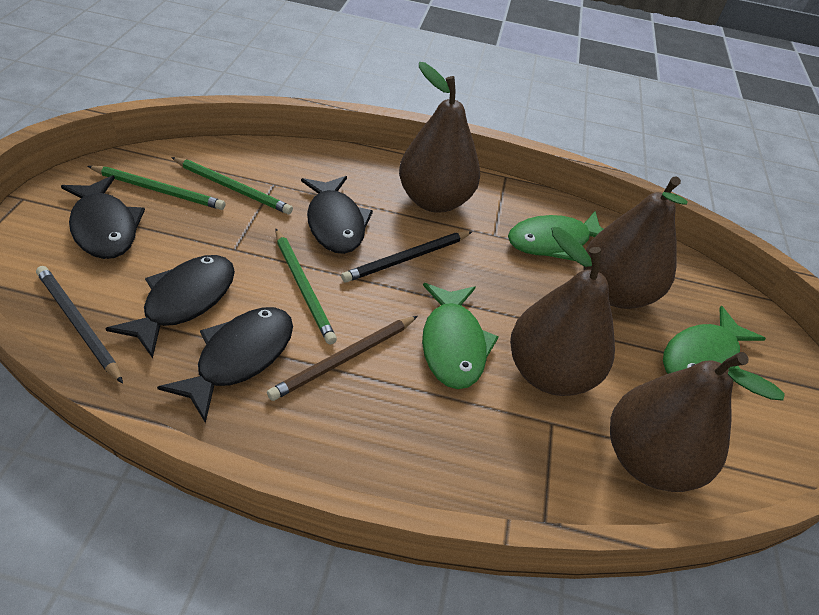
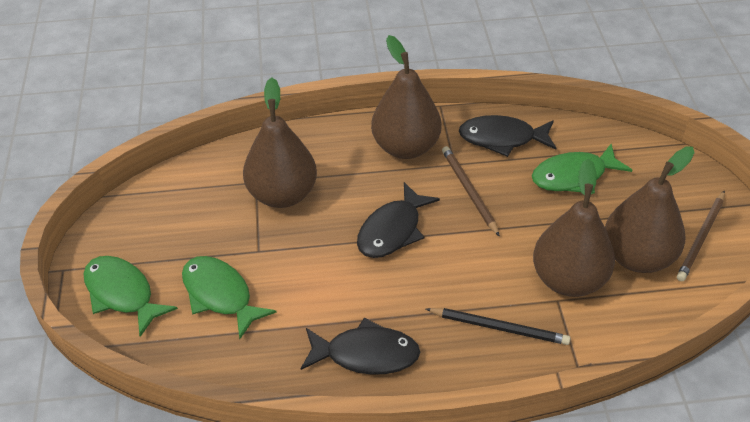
black fish: [61,175,145,259] [105,255,235,358] [157,307,293,423] [301,176,373,254] = 4 -> [300,318,420,375] [357,182,440,258] [459,115,556,157] = 3
black pencil: [36,266,123,384] [341,231,472,282] = 2 -> [426,308,571,345] = 1
brown pencil: [267,316,418,401] = 1 -> [442,146,500,237] [677,191,725,281] = 2
green pencil: [88,166,225,210] [171,157,293,214] [275,229,337,345] = 3 -> none = 0

